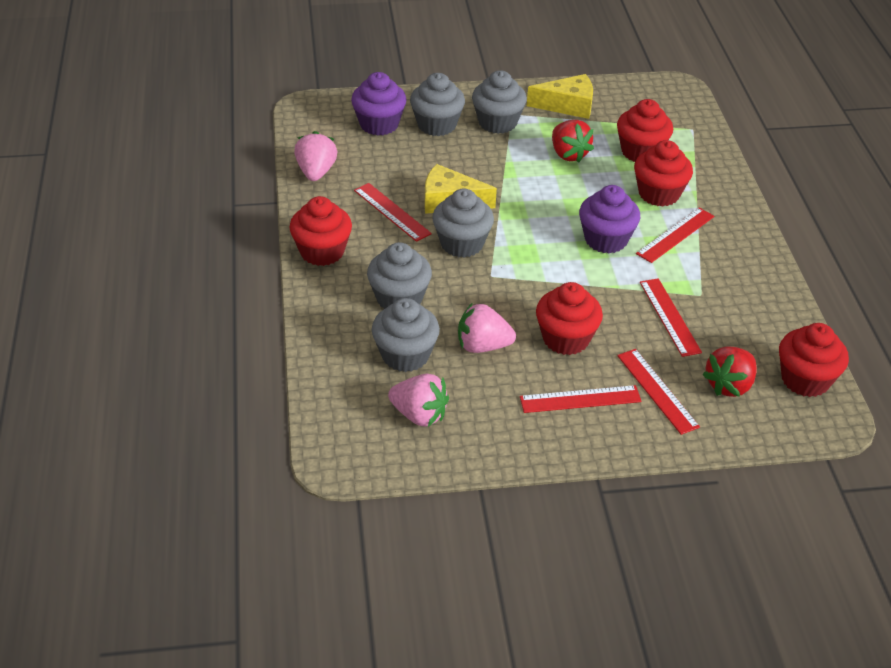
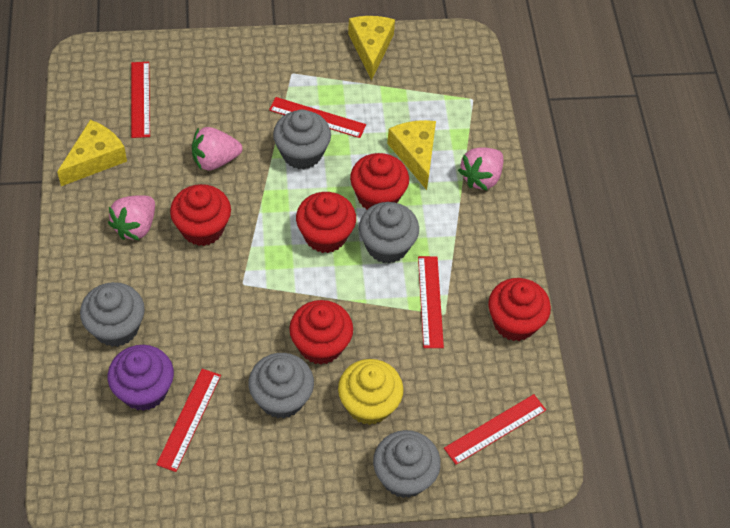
purple cupcake: [351,72,407,135] [579,185,640,254] = 2 -> [108,345,174,411] = 1
red strawberry: [552,120,594,163] [702,346,757,397] = 2 -> none = 0
yellow cheese: [425,164,497,214] [527,74,593,119] = 2 -> [57,120,127,186] [348,16,395,81] [387,120,436,190] = 3
yellow cupcake: none = 0 -> [338,359,404,425] = 1

